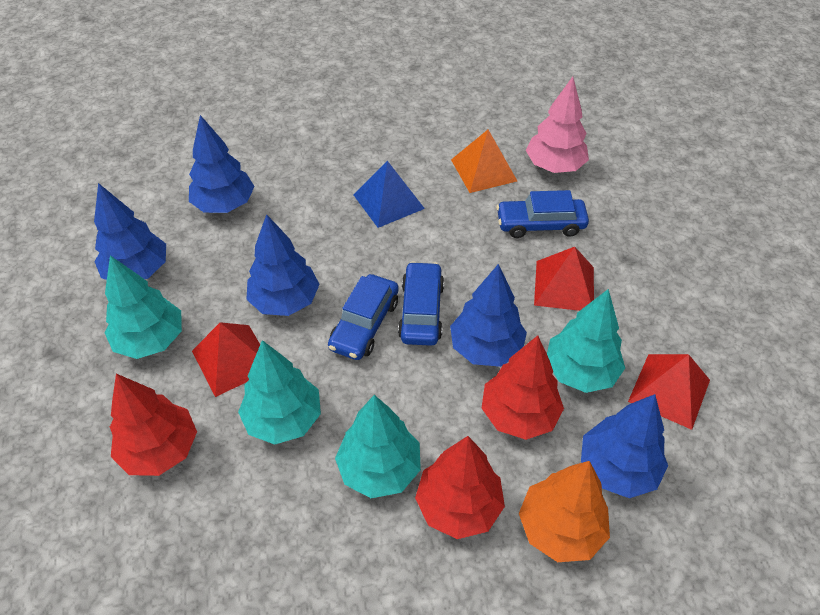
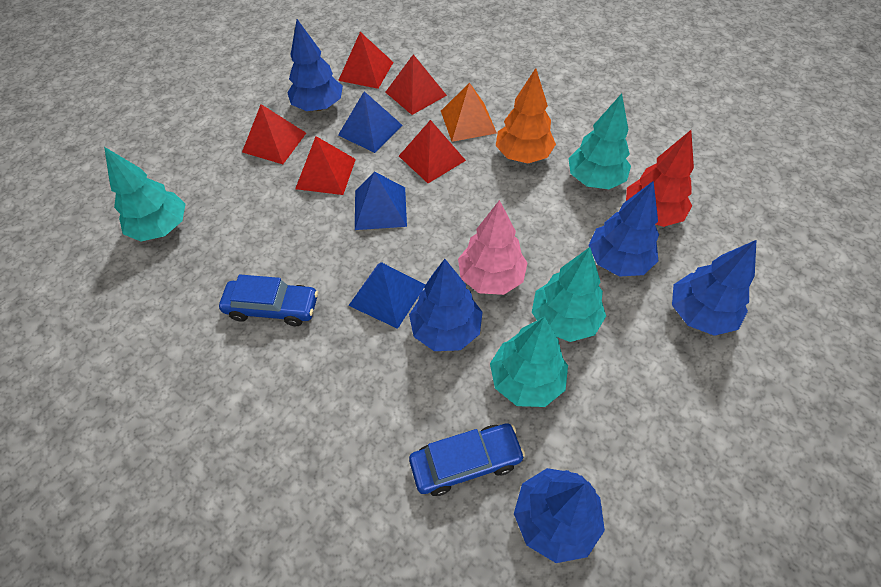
blue car: [328,274,399,360] [398,261,444,346] [496,190,589,238] = 3 -> [219,275,318,326] [409,423,525,496] = 2
blue pyramid: [353,161,425,228] = 1 -> [338,91,402,153] [348,262,425,329] [355,171,407,230] = 3
red pyramid: [192,322,260,397] [534,247,594,311] [628,354,710,430] = 3 -> [242,104,306,164] [295,136,356,195] [338,32,393,89] [385,54,447,115] [399,120,466,183] = 5
red tree: [110,374,197,476] [415,436,505,539] [482,335,564,440] = 3 -> [626,130,694,227] = 1

